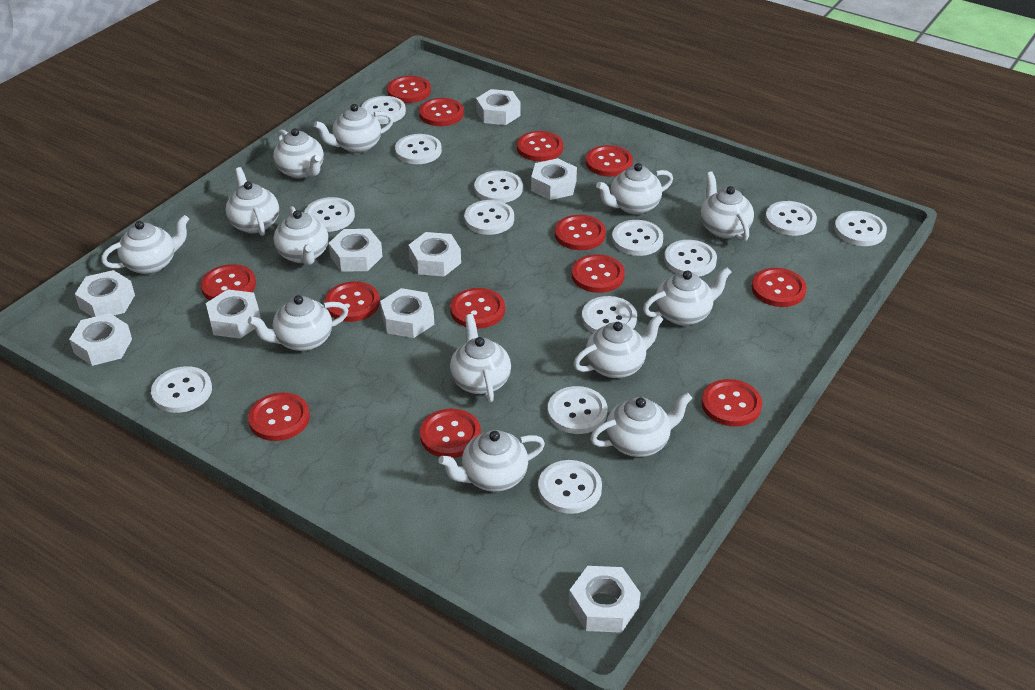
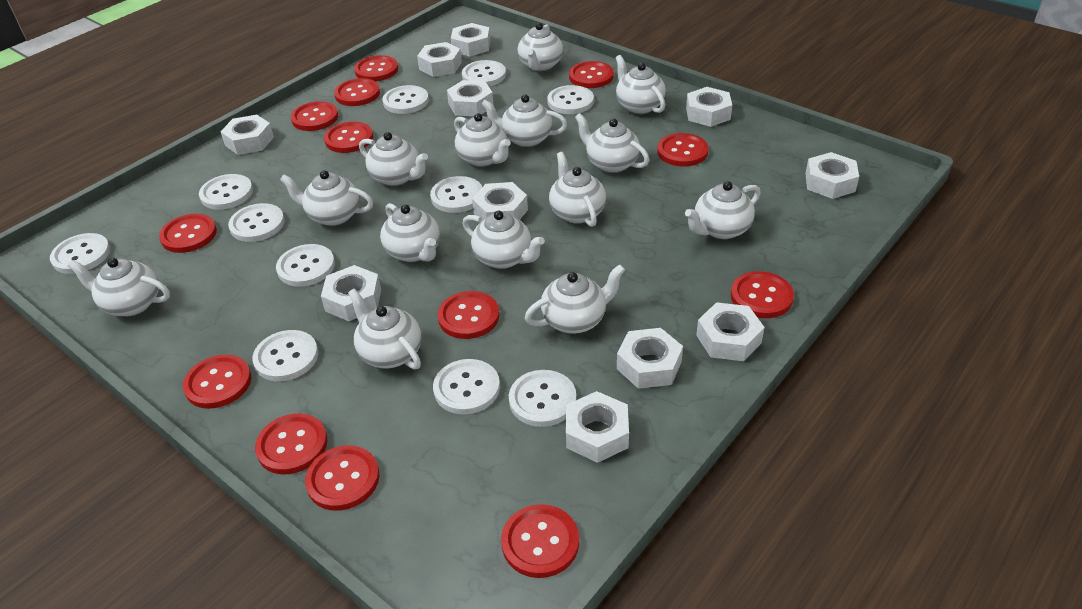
white button: [151,366,212,413] [304,197,355,232] [361,96,406,124] [395,134,442,164] [464,200,514,235] [474,170,523,203] [538,460,602,514] [547,386,607,434] [582,296,637,333] [612,220,663,256] [664,240,717,277] [765,201,817,236] [834,211,887,246] = 13 -> [50,233,110,274] [199,174,253,210] [228,203,285,242] [253,330,318,381] [276,244,335,287] [382,85,429,114] [430,176,482,213] [433,359,500,414] [462,60,506,86] [509,370,577,427] [547,85,594,114] = 11
white nut: [69,313,132,366] [75,270,135,317] [206,289,261,338] [328,229,383,272] [380,288,434,338] [409,232,461,276] [476,89,521,125] [531,158,577,200] [569,566,641,633] = 9 -> [220,115,274,155] [321,265,381,321] [417,42,462,77] [447,80,494,116] [451,23,490,57] [472,182,528,221] [566,391,629,463] [617,328,683,389] [686,87,732,127] [696,302,764,361] [805,152,859,199] = 11
white teapot: [101,215,189,274] [225,167,279,236] [248,295,348,351] [273,128,324,178] [274,206,329,265] [314,104,394,153] [438,430,545,492] [450,314,511,402] [573,314,664,378] [590,392,692,457] [596,163,673,215] [643,267,731,326] [700,171,754,242] = 13 -> [68,258,170,316] [280,170,373,226] [348,288,421,370] [359,132,428,186] [380,203,440,262] [454,113,511,167] [462,210,545,269] [481,94,568,147] [517,23,563,71] [524,264,625,334] [549,152,606,227] [575,113,649,173] [616,55,666,114] [685,181,761,239] = 14

